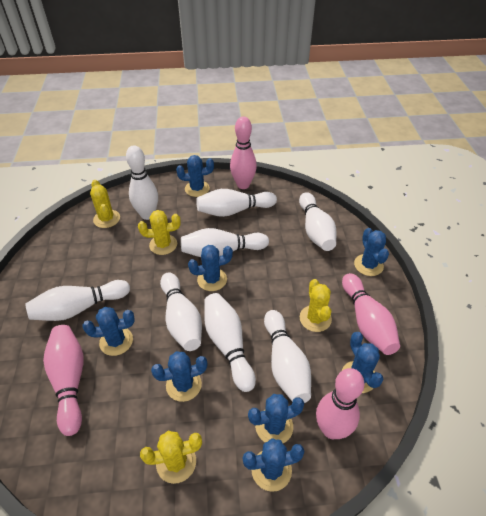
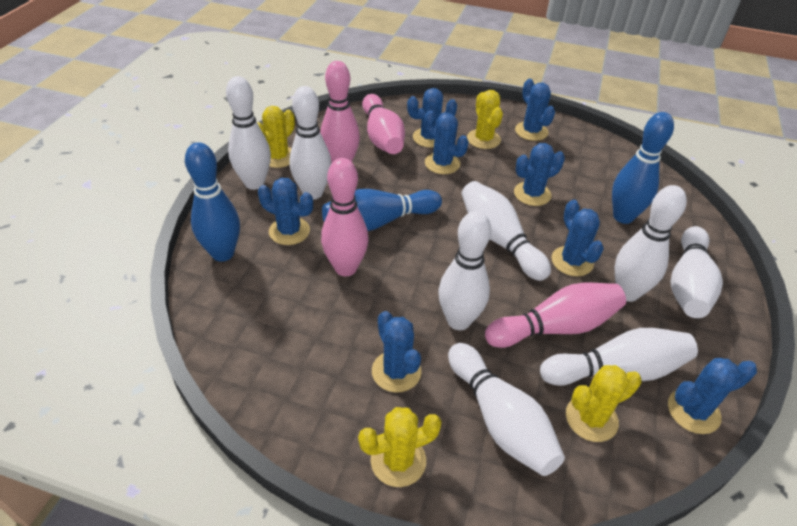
blue bowling pin: none = 0 -> [185,142,240,262] [322,189,442,231] [612,112,674,224] = 3

